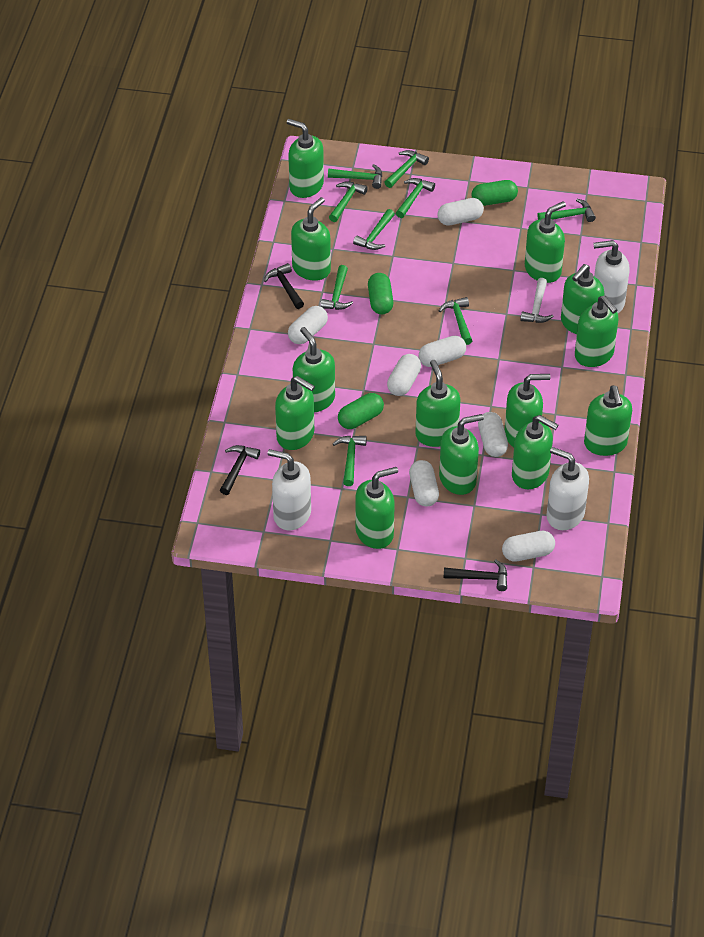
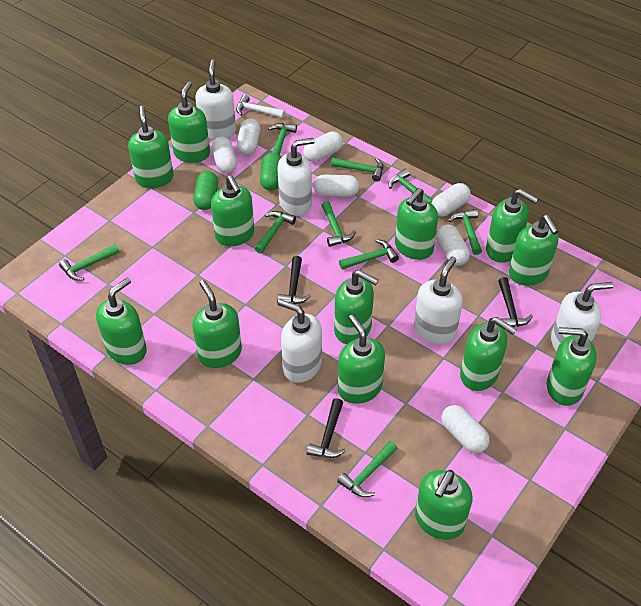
green capsule: [338,393,384,429] [368,273,393,314] [471,180,518,206] = 3 -> [193,171,218,210] [260,152,281,191] = 2
white soap dispenser: [268,449,311,530] [547,447,589,530] [593,240,630,313] = 3 -> [195,59,236,140] [277,138,315,216] [278,299,322,383] [414,257,463,344] [551,282,613,352] = 5

